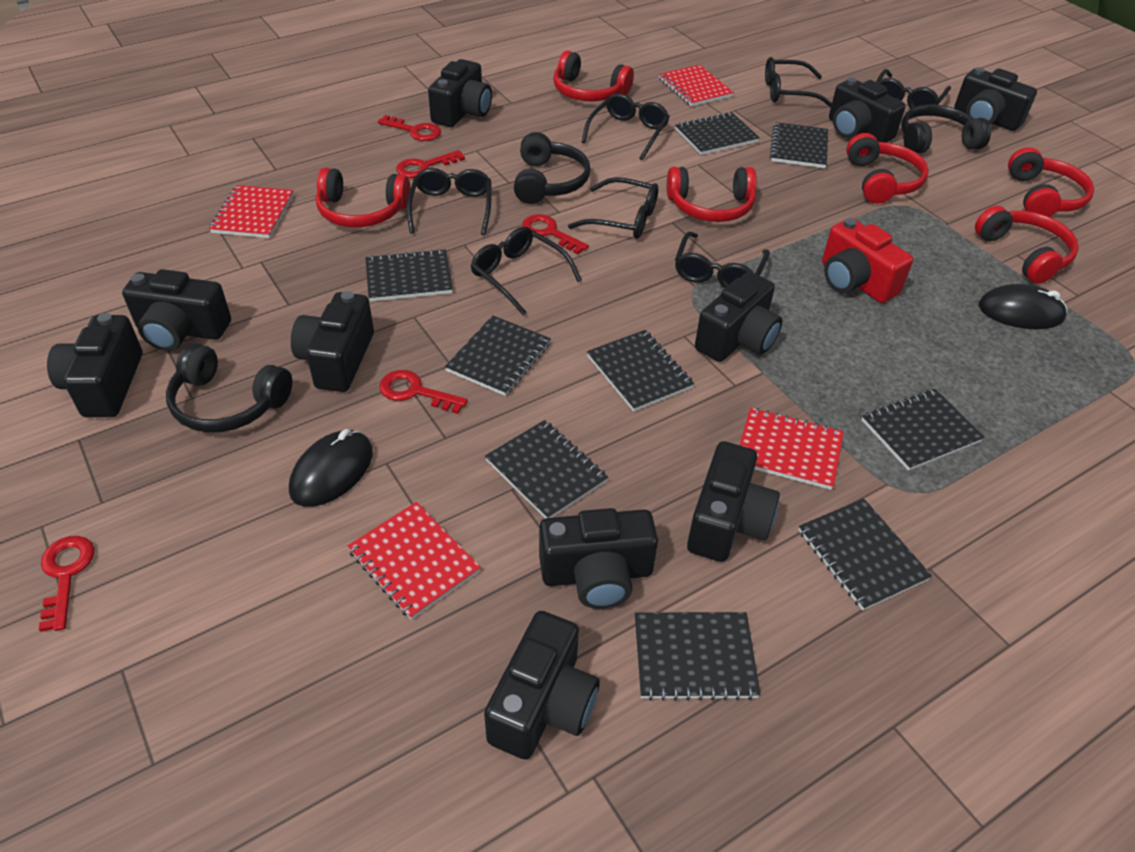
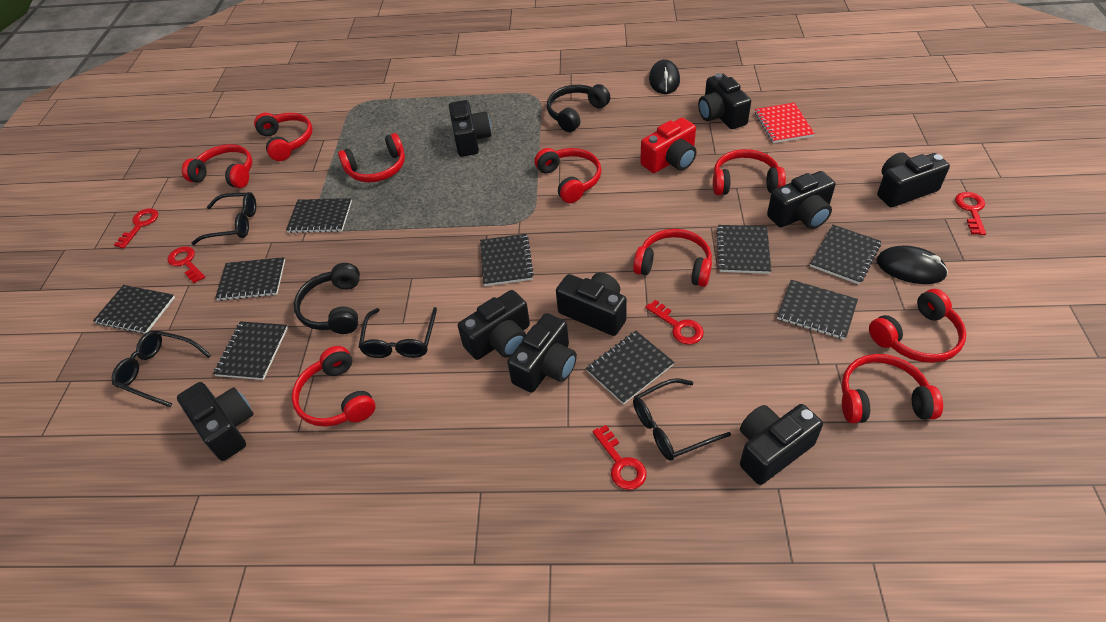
black camera: [47,313,142,417] [122,269,231,351] [291,291,374,392] [428,59,492,127] [484,611,600,760] [539,508,658,609] [687,441,780,562] [695,272,782,362] [829,77,906,142] [954,67,1037,131] = 10 -> [177,382,254,461] [449,100,491,157] [458,290,530,360] [507,313,577,393] [556,272,627,336] [698,73,751,129] [740,404,823,485] [767,171,836,229] [877,152,950,207] = 9
black glasses: [407,168,491,235] [471,227,582,316] [568,177,658,239] [582,93,670,160] [675,232,770,288] [765,57,832,107] [876,69,951,109] = 7 -> [112,331,211,407] [191,192,256,245] [359,307,437,358] [633,378,731,461] = 4
black headphones: [166,343,292,433] [514,132,591,204] [901,105,991,153] = 3 -> [294,263,360,334] [547,84,610,132] = 2
red headphones: [316,168,411,227] [553,51,634,101] [667,167,757,222] [846,133,929,204] [975,206,1079,284] [1008,147,1095,217] = 6 -> [182,144,253,188] [254,113,313,161] [292,346,375,427] [338,133,405,182] [534,148,602,203] [633,229,712,287] [713,149,786,195] [841,354,943,423] [869,289,966,363] = 9
red notebook: [209,185,294,238] [347,502,481,620] [659,65,734,106] [740,408,844,490] = 4 -> [755,103,815,143] = 1

